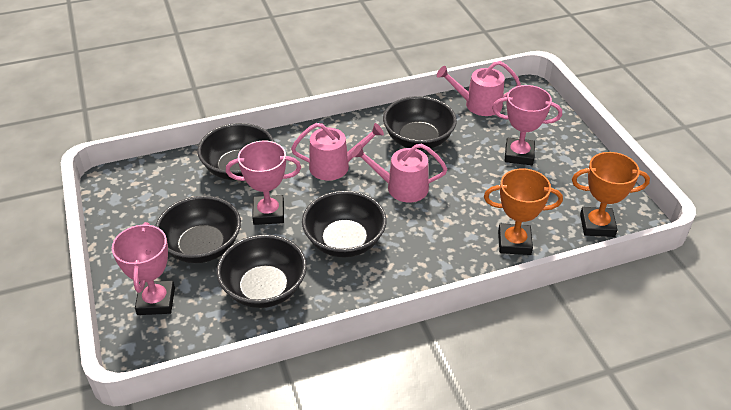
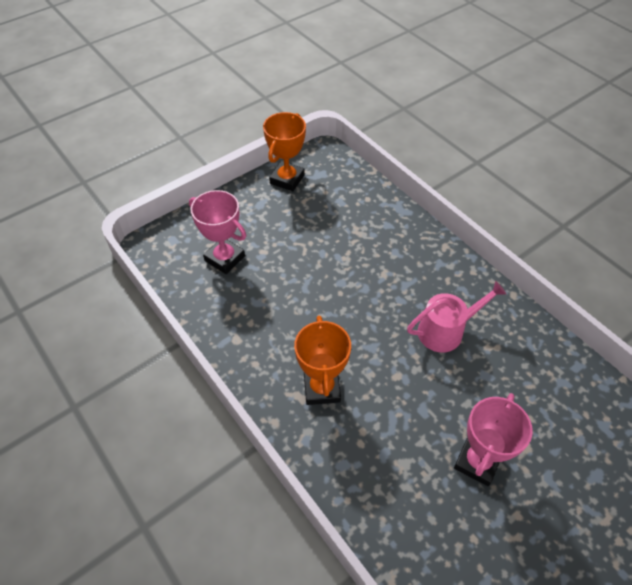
black bowl: [155,196,241,263] [197,123,274,180] [216,235,307,308] [302,191,387,257] [383,96,457,150] = 5 -> none = 0
pink trophy: [112,222,175,315] [226,141,301,225] [492,85,562,165] = 3 -> [189,190,246,274] [454,393,533,486] = 2
pink watering can: [291,123,384,181] [352,143,447,203] [437,61,521,116] = 3 -> [407,281,506,353] = 1

